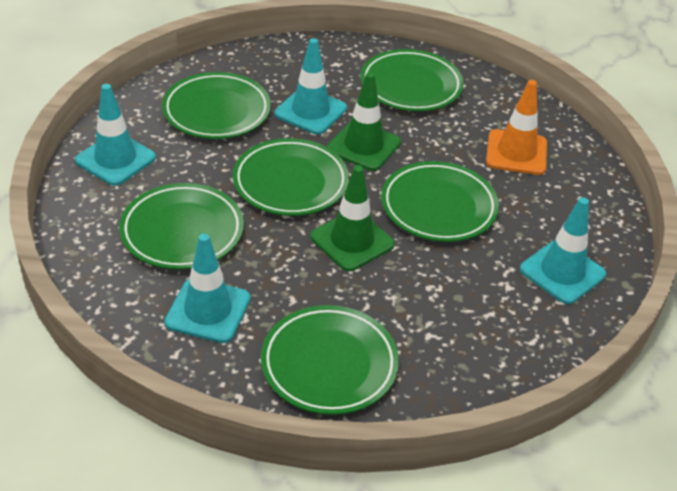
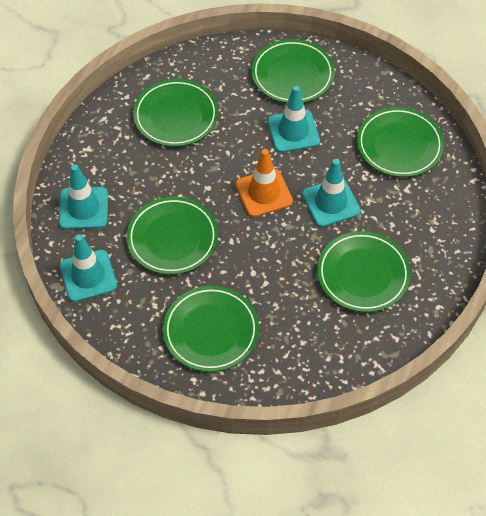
green traffic cone: [310,165,395,271] [327,72,401,171] = 2 -> none = 0

